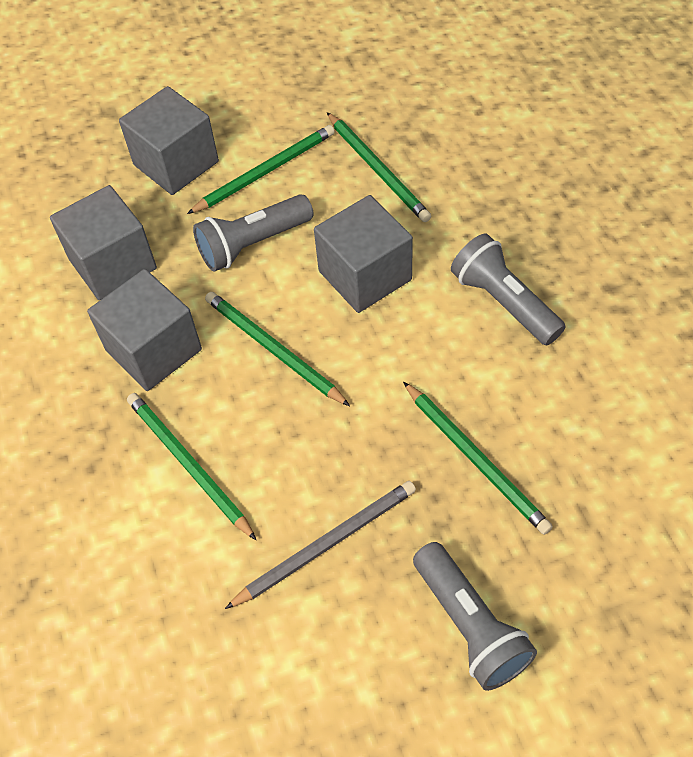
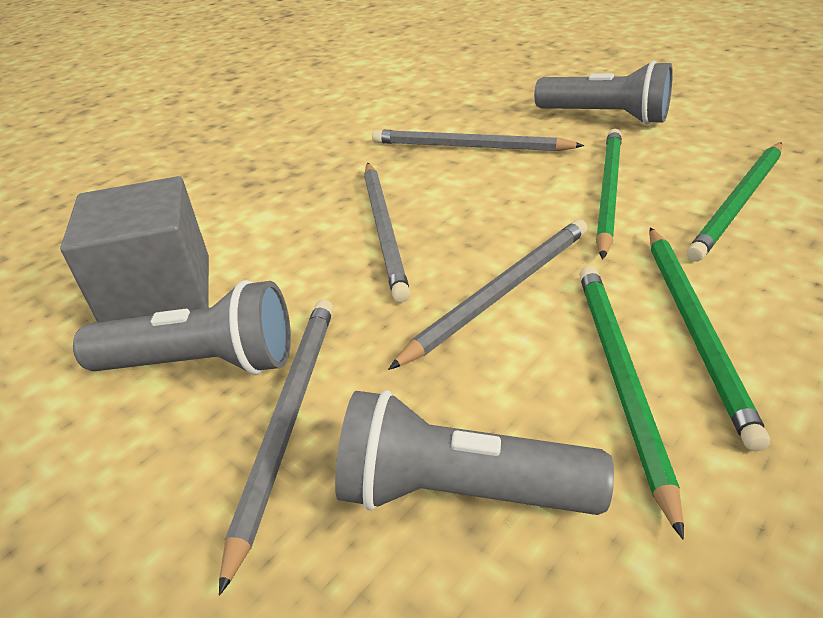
green pencil: [127,393,256,540] [187,125,335,214] [205,292,350,406] [327,112,431,222] [403,382,553,535] = 5 -> [579,266,684,539] [596,129,622,259] [649,227,770,452] [687,142,782,262] = 4
grey cube: [50,185,157,300] [87,269,202,391] [119,86,219,195] [314,195,413,313] = 4 -> [60,176,209,322] = 1
grey pencil: [225,481,416,609] = 1 -> [219,299,333,596] [364,163,411,303] [372,130,584,151] [388,219,588,370] = 4

